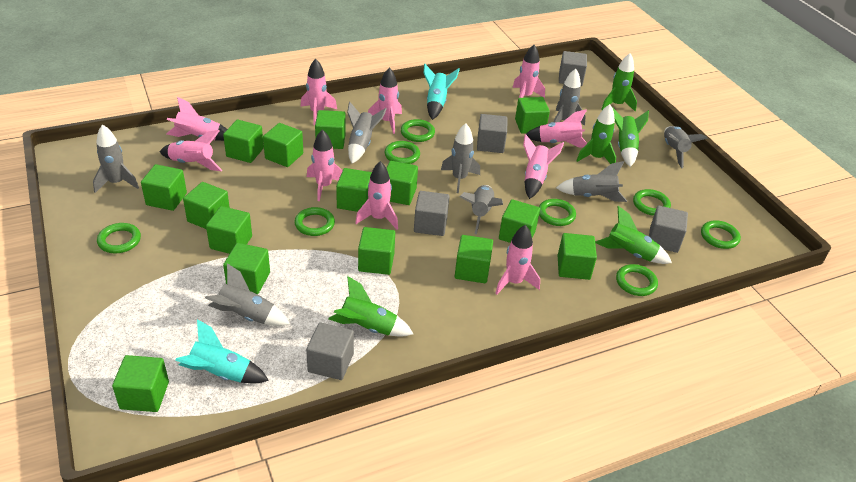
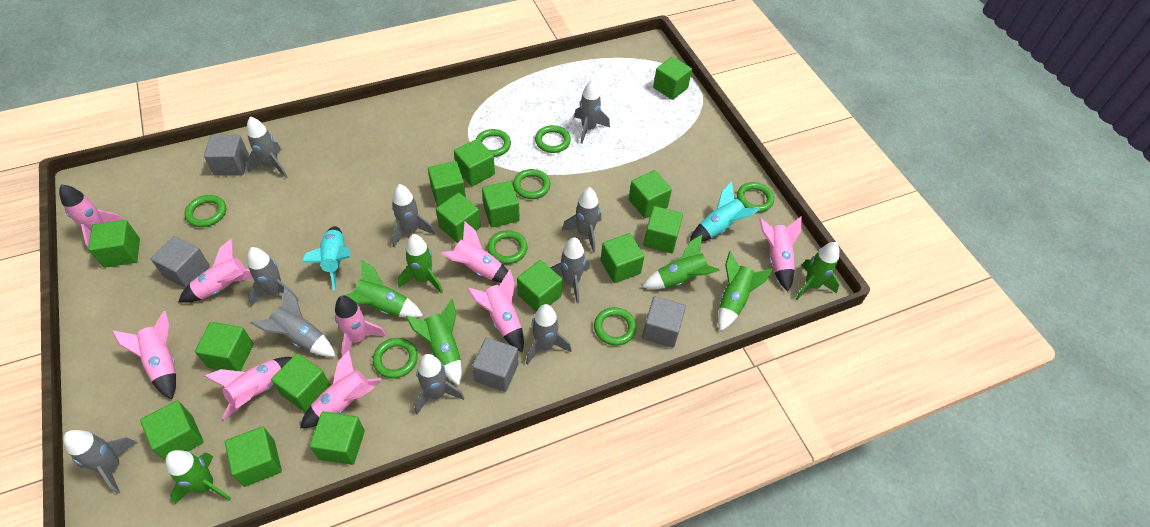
green rocket: [328,276,413,337] [576,104,616,164] [595,206,672,264] [601,53,637,112] [612,107,649,167] = 5 -> [165,450,232,504] [343,260,423,318] [398,234,443,294] [406,299,462,385] [642,235,720,289] [718,251,773,331] [796,242,839,300] = 7
grey cube: [306,322,354,380] [414,191,450,236] [477,114,508,153] [559,51,587,86] [649,206,688,253] = 5 -> [151,236,210,288] [204,135,249,176] [472,337,519,392] [642,296,686,348] = 4
grey rocket: [93,124,139,193] [205,263,290,326] [347,102,387,164] [441,123,480,193] [460,185,503,234] [554,69,586,126] [556,161,627,202] [664,126,708,168] = 8 -> [63,430,137,494] [246,116,288,178] [247,247,299,307] [250,287,335,357] [392,184,435,247] [415,354,464,415] [526,304,572,365] [550,237,590,303] [562,187,601,253] [574,79,610,144] = 10
pink rocket: [160,130,222,171] [166,97,227,141] [301,59,337,125] [307,129,343,201] [355,161,398,230] [368,67,402,134] [495,225,540,295] [512,45,545,98] [523,134,564,199] [524,109,587,147] = 10 -> [59,185,123,247] [112,311,176,400] [179,238,253,303] [204,357,292,420] [300,350,382,428] [335,296,386,357] [441,222,508,283] [467,270,524,352] [759,216,802,291] = 9

